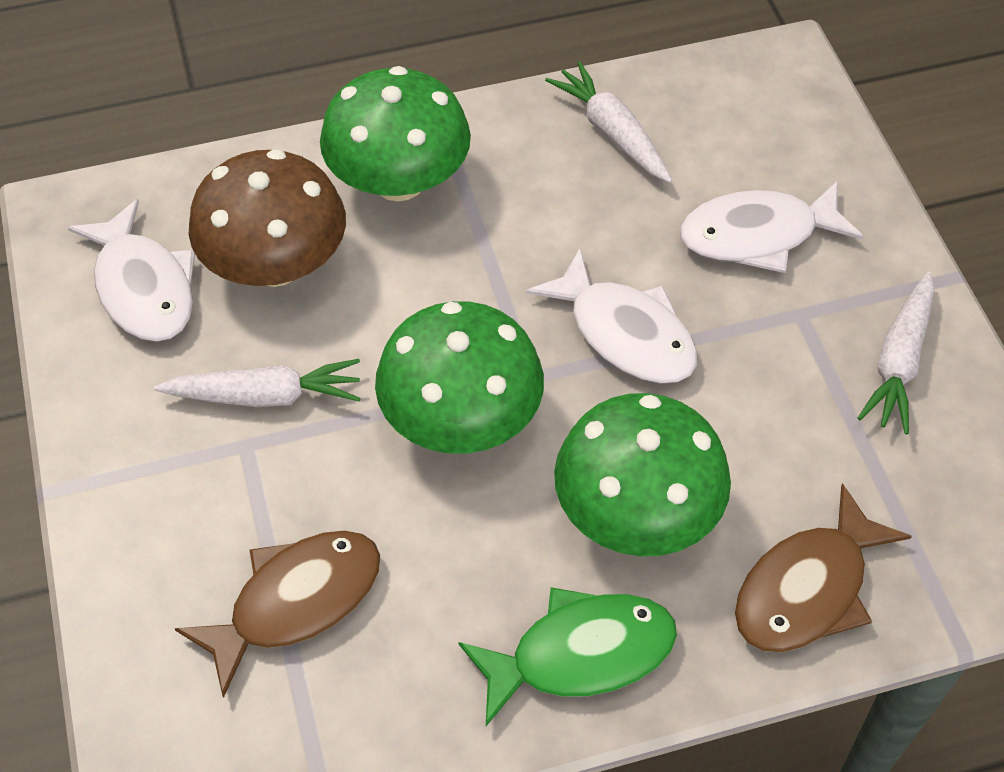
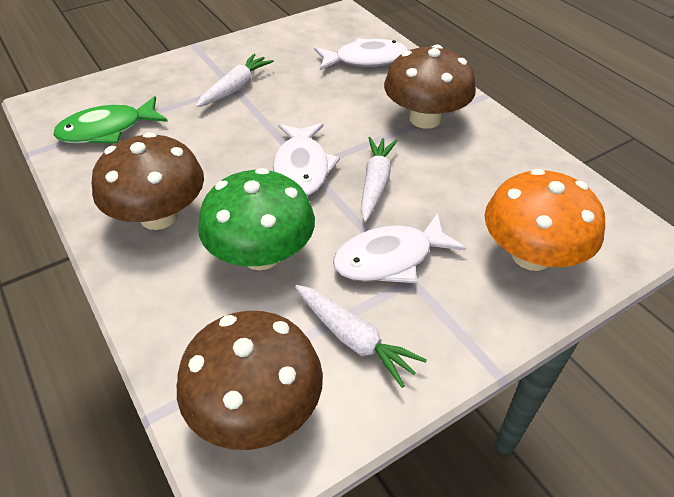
brown fish: [175,531,380,698] [735,483,912,652] = 2 -> none = 0
brown mushroom: [189,149,346,287] = 1 -> [92,132,204,230] [177,311,323,450] [384,44,476,129] = 3
green mushroom: [320,66,471,201] [375,301,544,454] [554,393,731,556] = 3 -> [198,168,315,270] = 1
orange mushroom: none = 0 -> [485,169,605,271] = 1

